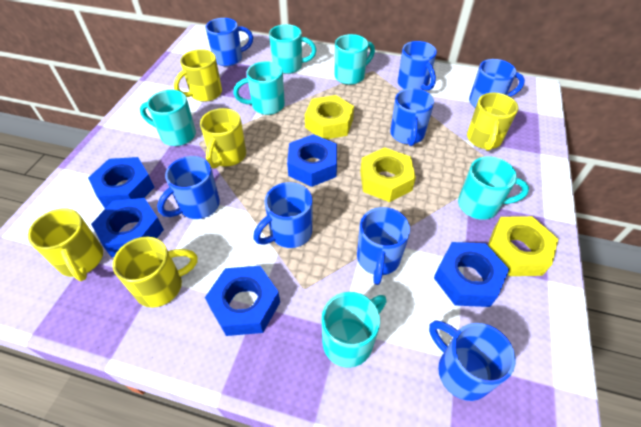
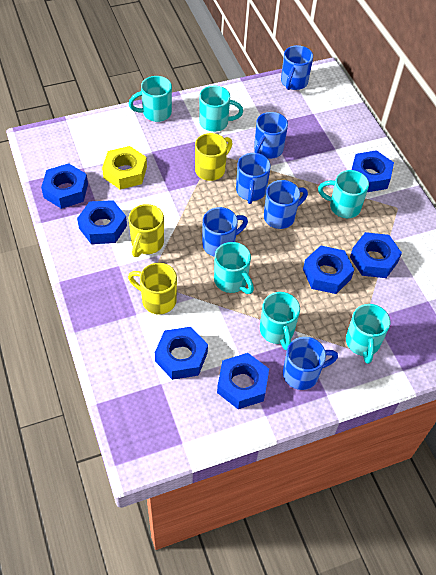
blue mug: [157,156,220,219] [205,18,253,66] [253,182,312,248] [357,207,410,285] [390,88,434,146] [398,41,437,91] [429,321,516,401] [469,59,525,108] = 8 -> [202,207,248,257] [236,153,271,204] [254,112,288,159] [264,180,308,229] [281,45,313,90] [283,337,338,390] = 6
blue nut: [88,157,155,209] [91,198,164,257] [205,266,280,336] [287,134,337,187] [434,242,509,307] = 5 -> [41,163,88,209] [77,200,127,244] [155,327,208,380] [217,353,269,409] [303,246,354,294] [350,232,402,278] [352,150,394,192] = 7
yellow mug: [28,208,103,281] [113,237,197,308] [174,49,222,102] [200,108,246,169] [467,92,518,151] = 5 -> [128,263,177,314] [129,204,164,257] [195,133,233,181] = 3
yellow nut: [305,95,354,139] [360,147,416,202] [488,216,558,276] = 3 -> [102,146,147,190] = 1

